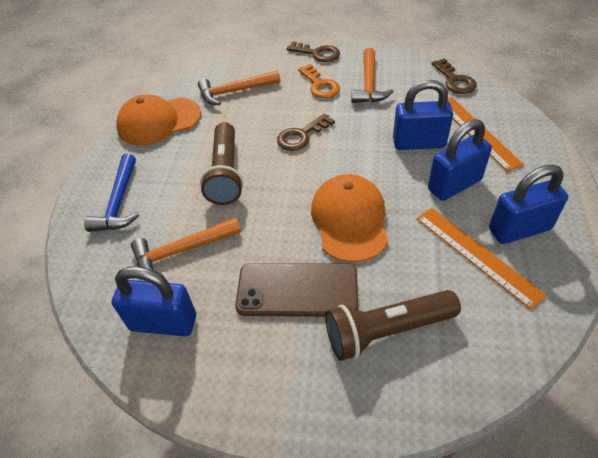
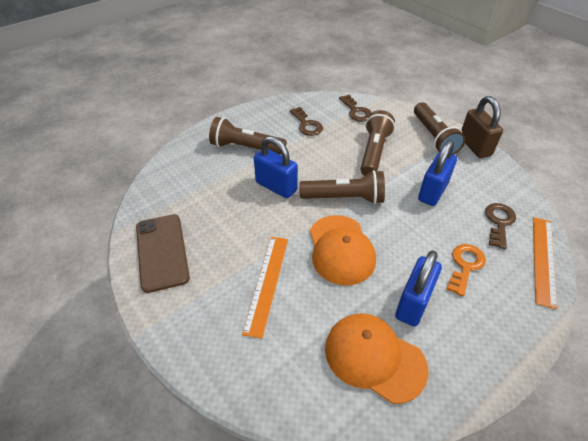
blue hammer: [84,154,139,232] = 1 -> none = 0
blue padlock: [112,266,196,336] [393,80,453,150] [428,119,492,201] [489,165,568,244] = 4 -> [254,136,298,198] [395,250,442,327] [418,140,457,206] = 3
brown flashlight: [200,122,243,205] [325,290,461,361] = 2 -> [209,117,286,155] [299,170,385,204] [360,110,395,176] [414,102,466,155] = 4
brown padlock: none = 0 -> [461,96,503,158] = 1
orange hammer: [131,217,241,277] [198,70,281,105] [351,48,394,103] = 3 -> none = 0

